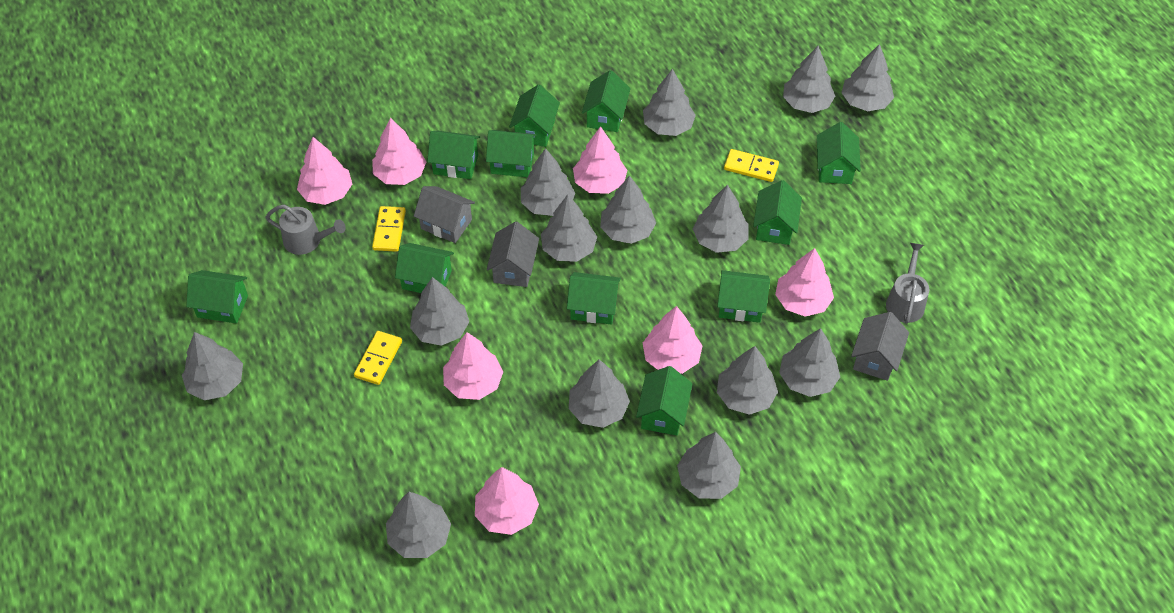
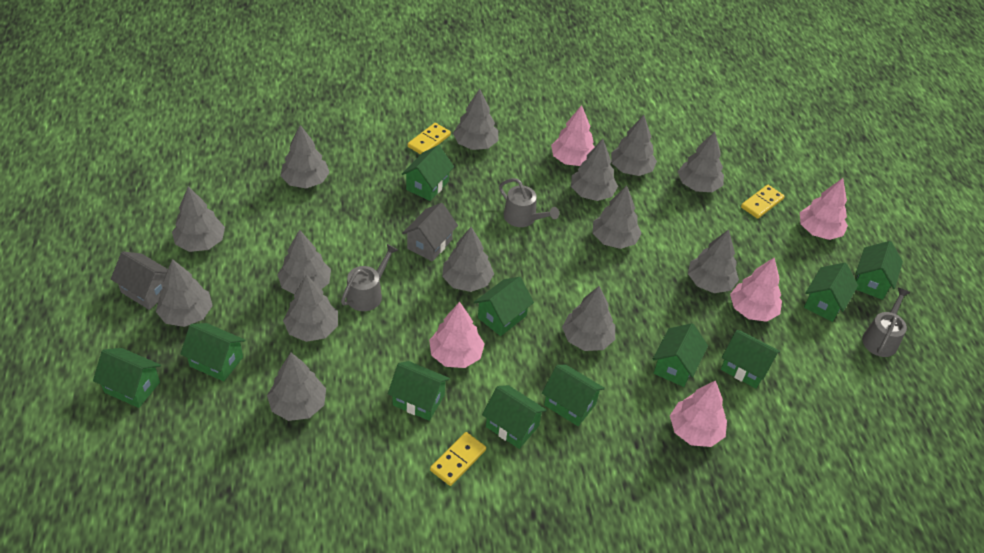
grey house: [414,186,475,243] [487,222,539,287] [851,312,909,381] = 3 -> [111,251,168,310] [402,203,458,261] = 2
grey watering can: [265,205,346,255] [886,243,929,324] = 2 -> [341,244,398,311] [499,178,559,227] [862,288,910,357] = 3
pink tree: [297,137,352,205] [372,118,426,185] [443,332,503,400] [475,467,539,535] [573,126,628,194] [643,306,703,374] [775,248,834,317] = 7 -> [429,302,485,368] [551,105,595,166] [670,380,727,447] [730,258,782,322] [800,178,848,240] = 5

